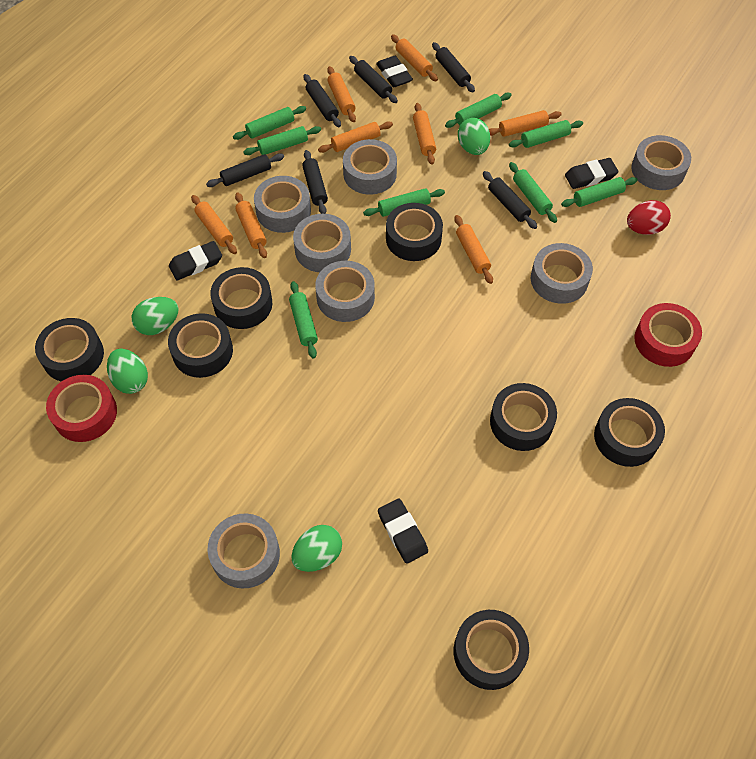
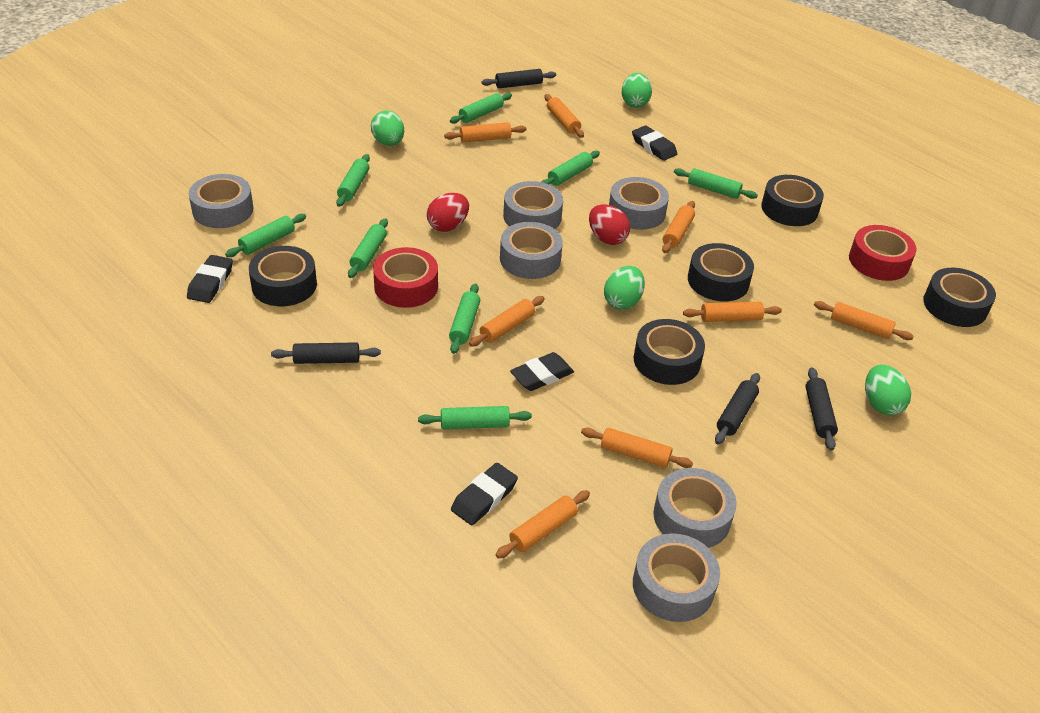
black rolling pin: [206,153,284,187] [302,150,328,214] [304,74,341,127] [349,56,398,103] [432,42,475,92] [483,171,537,229] = 6 -> [271,342,381,364] [481,69,556,88] [715,373,760,444] [805,367,838,451] = 4
black tape: [35,318,104,382] [168,313,233,378] [210,267,272,329] [386,203,443,261] [454,610,529,690] [490,383,557,451] [594,398,665,467] = 7 -> [249,246,317,306] [633,319,705,385] [688,243,754,301] [761,175,824,226] [923,268,996,327] = 5
grey tape: [208,513,280,589] [254,176,311,233] [293,214,351,272] [315,261,375,322] [343,139,397,195] [531,243,593,304] [631,135,691,190] = 7 -> [189,174,253,228] [500,222,563,279] [503,181,563,229] [609,177,669,230] [633,533,720,622] [653,468,737,548] = 6
red egg: [627,200,671,235] = 1 -> [427,193,469,232] [589,204,630,245] = 2

